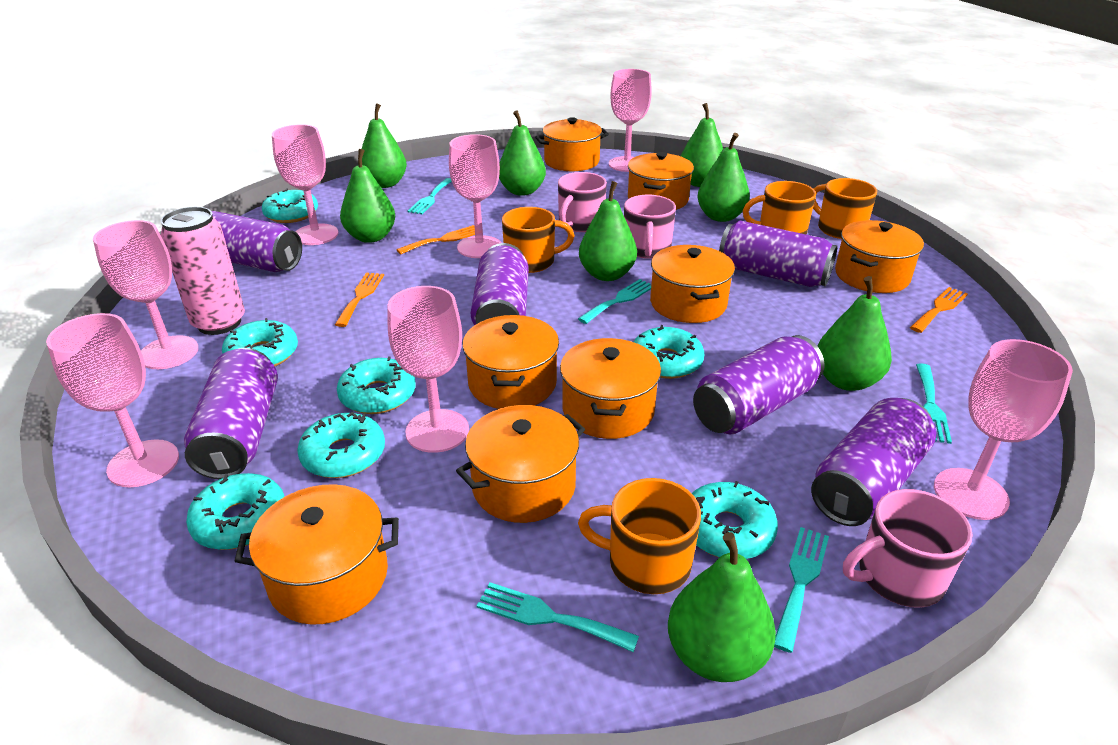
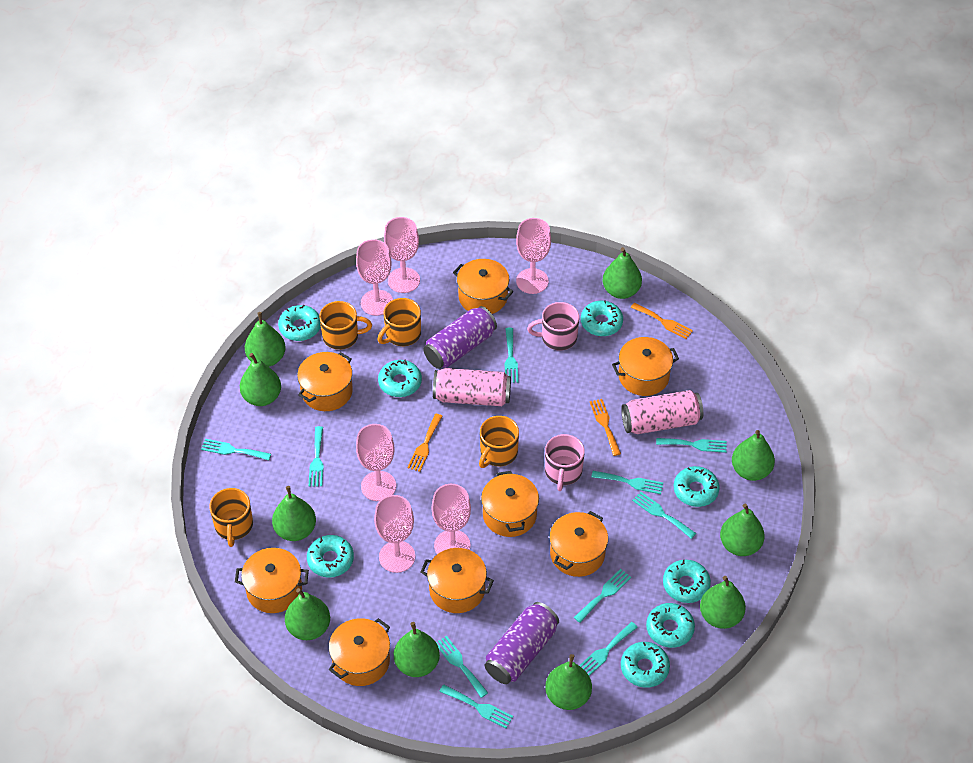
green pear: [340,149,395,243] [362,103,407,188] [499,110,546,196] [579,181,637,281] [668,532,776,682] [681,103,723,187] [697,133,750,222] [818,276,892,391] = 8 -> [240,353,281,406] [245,312,286,367] [272,486,316,541] [285,588,330,640] [394,622,440,677] [545,654,592,710] [603,247,642,299] [700,576,746,629] [720,503,765,556] [732,430,775,481] = 10
pink can: [161,207,245,335] = 1 -> [433,368,511,406] [621,390,703,434] = 2
pink goblet: [46,313,179,487] [93,220,198,369] [272,124,339,245] [388,286,469,453] [449,134,501,258] [609,69,652,172] [934,339,1073,520] = 7 -> [356,239,393,316] [356,424,396,501] [374,495,415,573] [384,217,420,293] [431,484,471,554] [516,218,551,294] = 6
pink mug: [558,172,607,232] [624,195,676,259] [843,489,973,608] = 3 -> [527,302,579,351] [545,434,585,491] = 2
purple can: [184,348,278,479] [212,211,302,272] [471,243,529,325] [693,335,824,434] [719,221,838,287] [811,398,936,526] = 6 -> [423,306,497,369] [485,602,559,684] = 2
turquoise donut: [186,473,285,550] [222,318,298,366] [262,188,318,223] [297,412,385,478] [337,356,416,414] [634,325,704,379] [692,481,778,559] = 7 -> [278,305,321,341] [307,535,354,578] [378,359,422,397] [581,300,623,336] [621,642,670,688] [646,603,695,648] [663,560,711,603] [674,466,720,507] = 8
turquoise fork: [407,178,452,214] [476,582,639,652] [578,279,651,324] [774,527,829,653] [916,363,952,444] = 5 -> [201,439,271,460] [309,426,324,486] [436,636,488,698] [439,685,513,728] [504,328,519,383] [574,569,631,623] [579,622,638,676] [591,471,663,494] [632,492,696,539] [656,438,727,453] = 10

